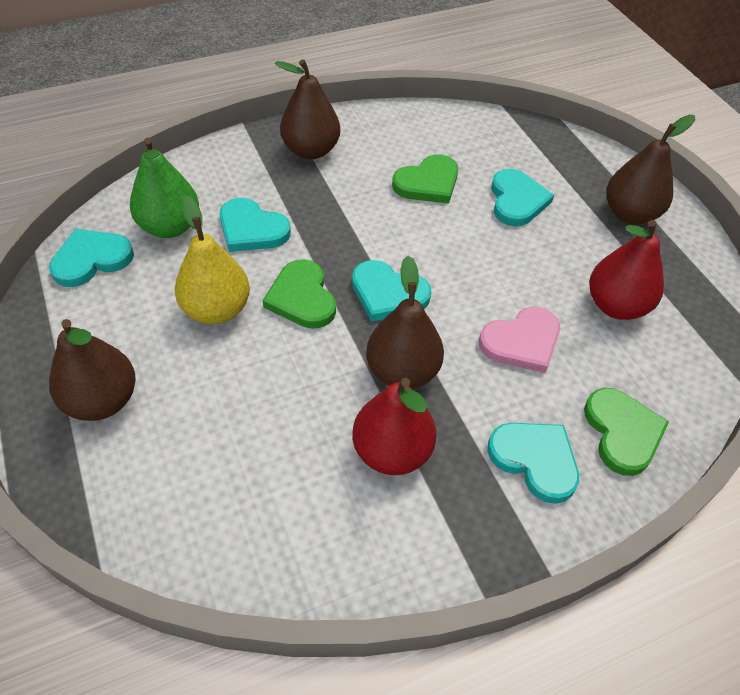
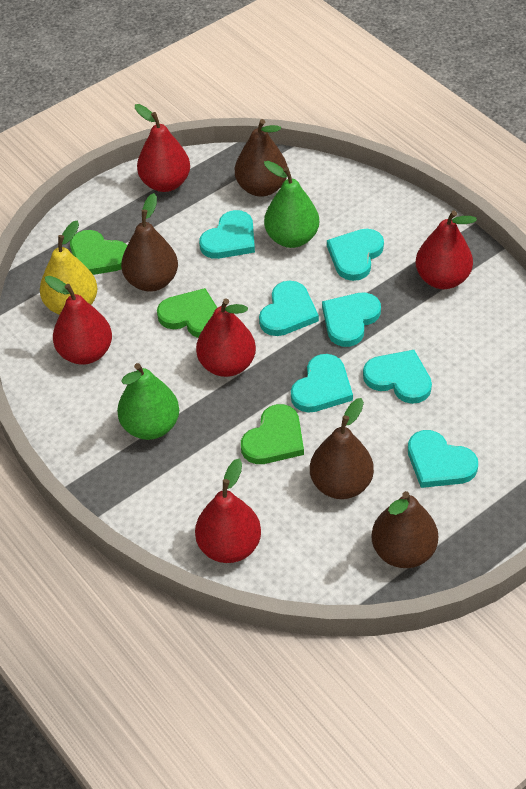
green pear: [130,138,199,238] = 1 -> [117,363,179,440] [264,161,319,248] = 2
pink heart: [479,307,560,373] = 1 -> none = 0
red pear: [352,378,437,475] [589,220,664,320] = 2 -> [45,276,112,365] [135,104,190,192] [195,459,261,563] [196,298,256,377] [416,211,477,289] = 5
turquoise heart: [49,229,134,287] [219,198,291,252] [352,260,432,322] [487,423,579,504] [491,169,554,226] = 5 -> [199,210,255,259] [259,281,319,336] [291,354,353,413] [322,293,381,347] [327,229,384,281] [363,350,432,404] [408,430,478,488] = 7

